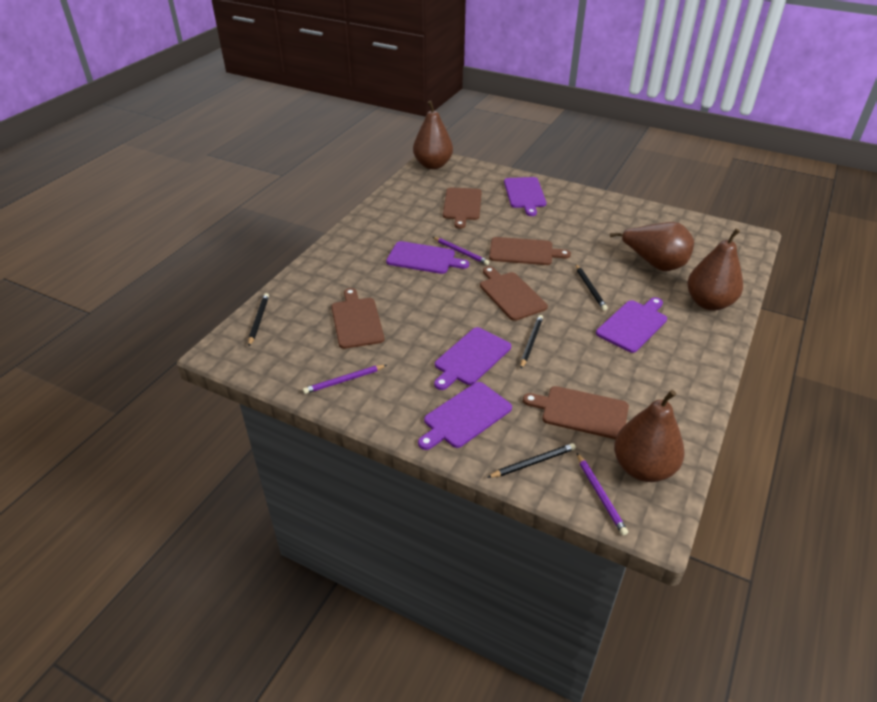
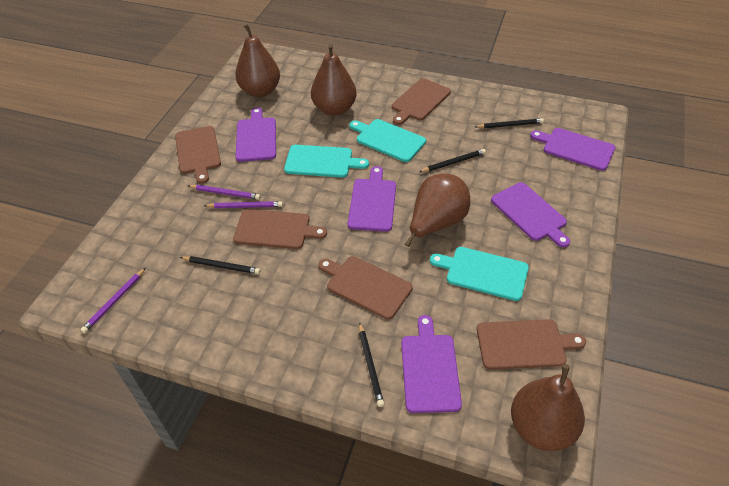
turquoise cutting board: none = 0 -> [284,145,369,178] [349,119,426,162] [430,247,529,301] = 3

